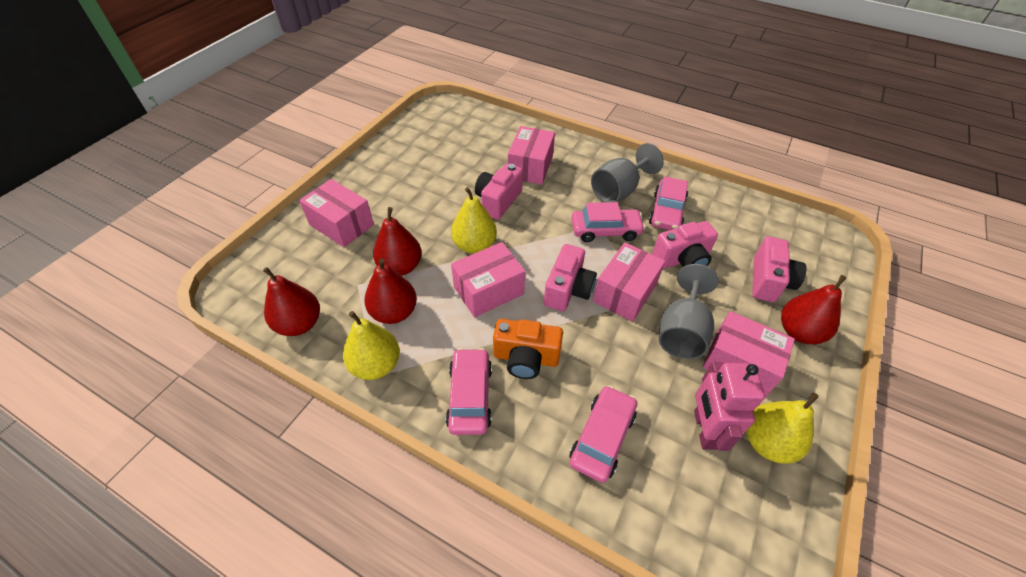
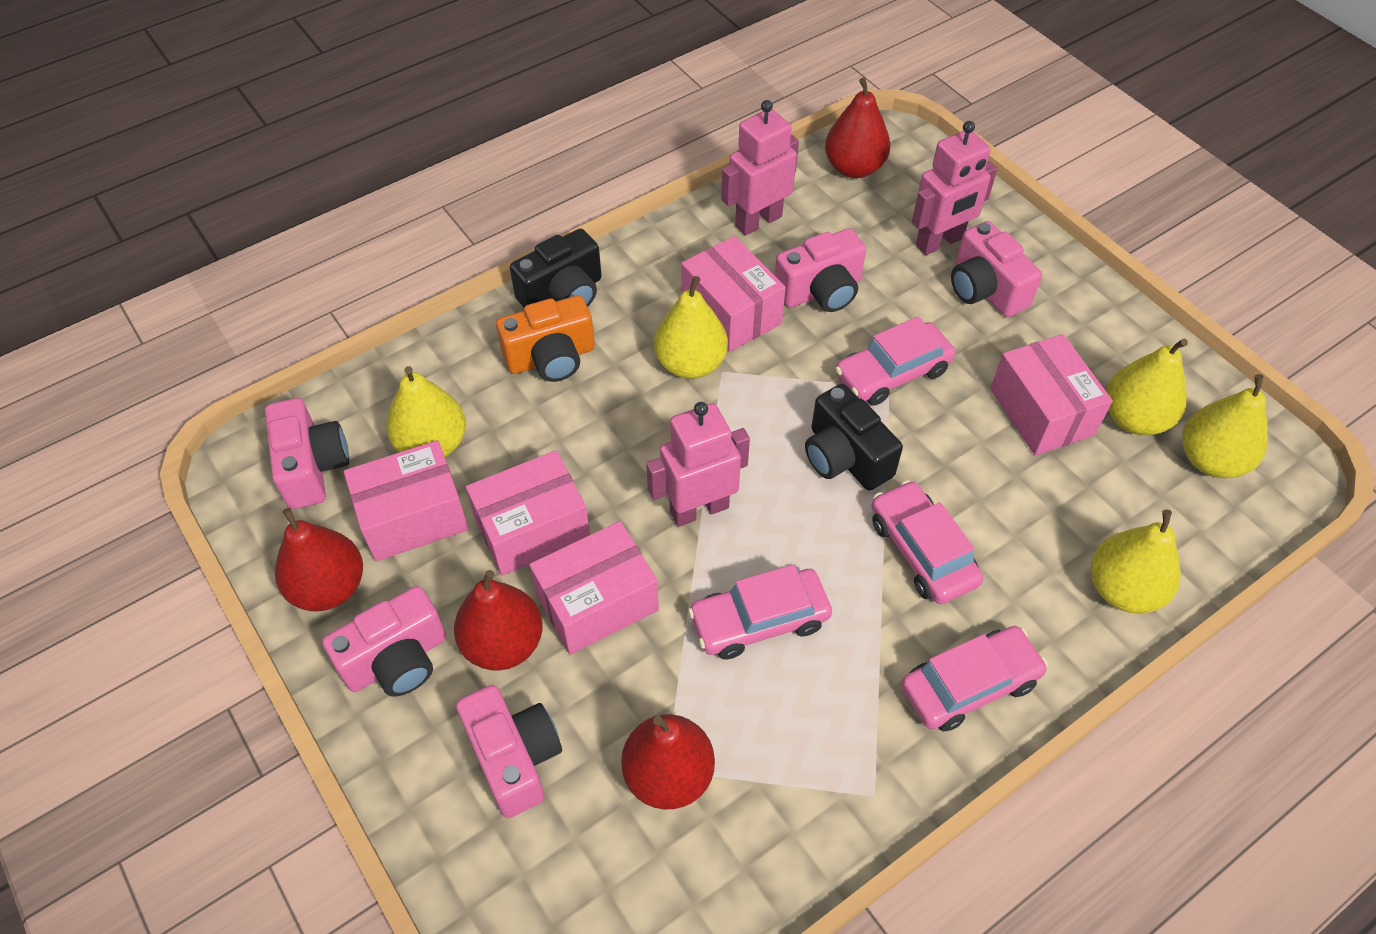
black camera: none = 0 -> [510,229,602,307] [805,384,903,491] = 2
grey goblet: [591,143,664,202] [659,264,719,359] = 2 -> none = 0
pink camera: [475,163,523,220] [544,244,597,311] [652,221,718,268] [752,236,806,302] = 4 -> [265,398,349,509] [322,586,446,697] [456,685,562,818] [775,228,866,312] [951,221,1042,317] = 5
pink robot: [694,362,765,451] = 1 -> [646,402,750,527] [721,100,799,236] [912,121,997,255] = 3
yellow pear: [343,311,400,380] [451,187,497,254] [746,393,819,464] = 3 -> [386,366,466,457] [654,276,728,379] [1091,509,1180,614] [1106,339,1188,435] [1182,374,1268,478] = 5

